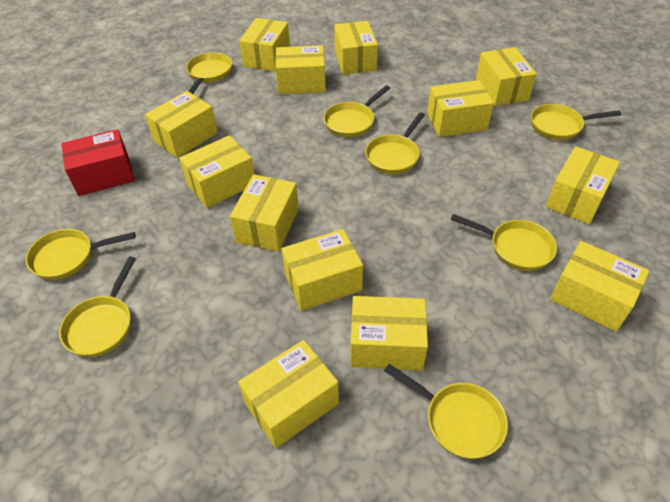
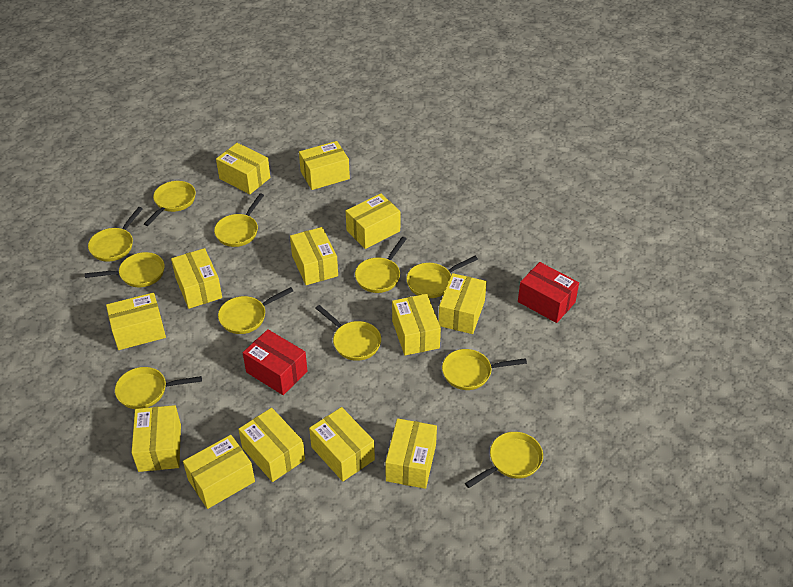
red box: [61,129,135,196] = 1 -> [243,329,307,395] [518,262,579,323] = 2
yellow pan: [26,229,136,280] [59,256,136,357] [186,52,232,94] [324,85,390,138] [365,112,425,174] [384,364,508,459] [451,214,557,271] [531,104,621,140] = 8 -> [85,252,165,287] [88,207,143,262] [115,367,202,409] [144,181,196,226] [214,193,264,247] [218,287,293,334] [315,305,381,361] [355,237,406,293] [406,256,478,298] [442,349,527,390] [465,432,543,488] = 11

